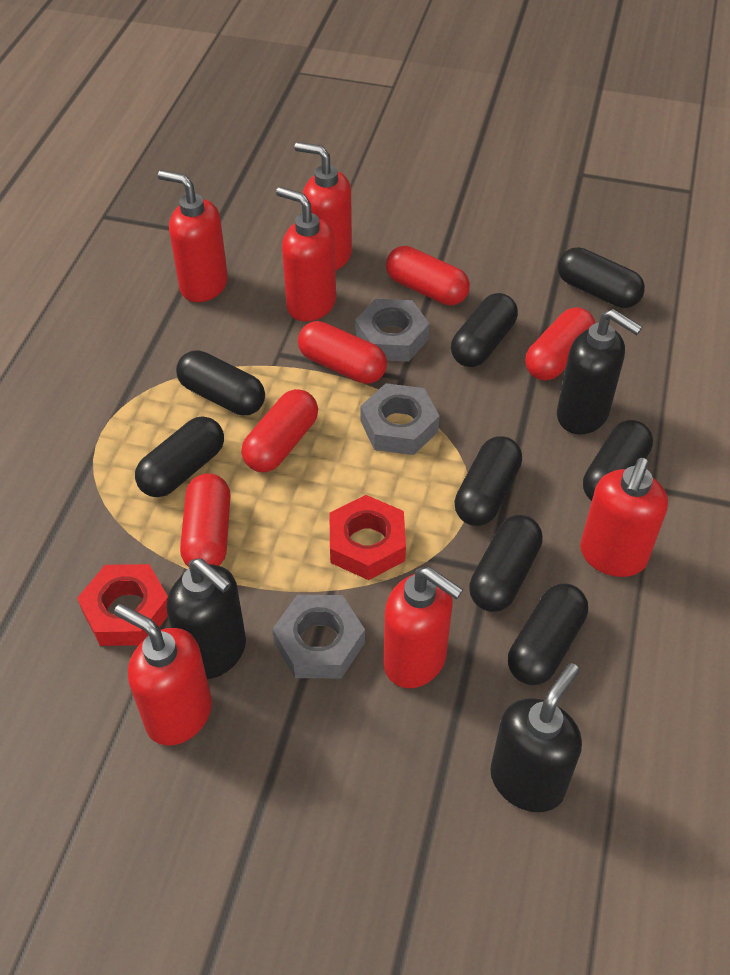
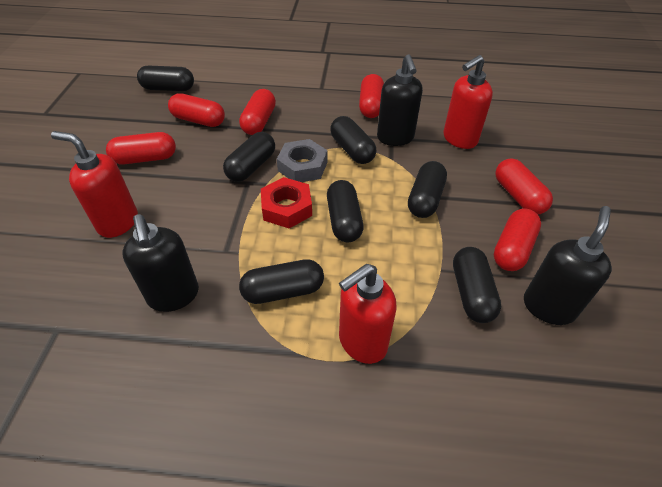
black capsule: [135,416,224,497] [176,350,265,415] [451,293,518,367] [454,436,522,526] [469,515,543,612] [508,584,588,685] [558,247,645,308] [583,420,653,501] = 8 -> [137,66,194,91] [223,132,275,182] [239,259,324,304] [327,180,363,242] [330,116,377,164] [408,161,447,218] [453,247,501,323] = 7
grey nut: [272,595,365,678] [355,299,430,362] [361,383,440,455] = 3 -> [277,139,328,182] = 1
red capsule: [180,473,231,567] [241,389,318,472] [298,321,387,384] [386,246,470,305] [525,307,595,381] = 5 -> [106,132,176,164] [168,93,225,127] [239,89,276,135] [359,74,384,118] [494,209,541,271] [495,158,553,214] = 6
red nut: [77,564,168,646] [329,495,406,580] = 2 -> [261,177,312,228] = 1
red soap dispenser: [114,604,212,746] [158,170,228,302] [276,187,336,322] [294,142,352,270] [383,567,463,688] [580,458,668,577] = 6 -> [51,131,138,238] [339,264,397,364] [443,55,493,149] = 3

